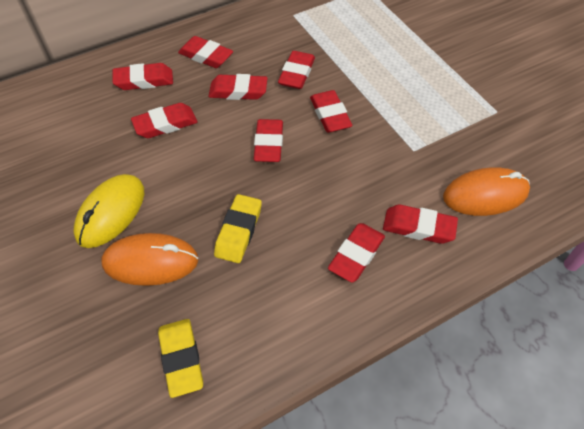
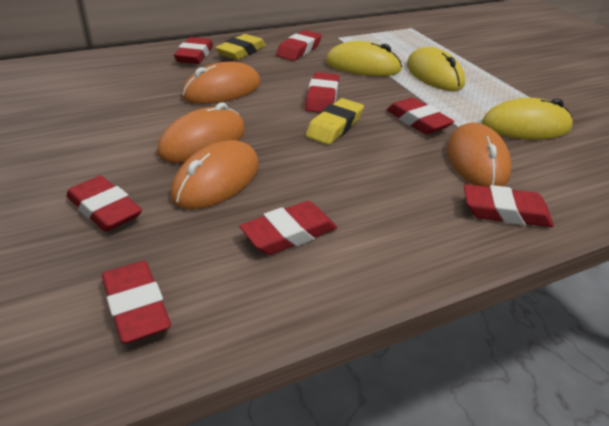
orange mouse: [101,233,199,286] [443,167,530,216] = 2 -> [157,103,245,163] [170,140,259,209] [181,61,261,104] [447,122,512,187] = 4
red eraser: [113,63,173,90] [131,103,197,138] [178,36,233,68] [209,74,267,100] [254,119,283,162] [278,51,315,89] [310,90,353,133] [328,223,385,283] [383,205,458,244] = 9 -> [66,176,142,232] [102,261,171,344] [174,37,213,64] [239,201,337,255] [276,30,322,61] [305,72,339,113] [386,97,454,135] [464,184,554,227] = 8
yellow mouse: [74,174,144,248] = 1 -> [326,41,402,76] [407,47,465,91] [482,98,573,140] = 3

